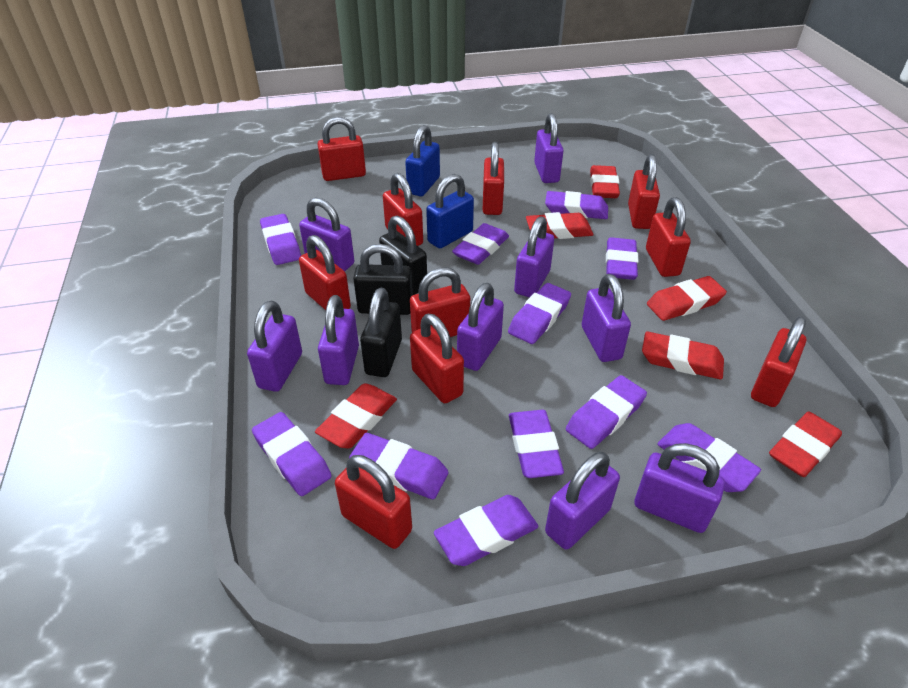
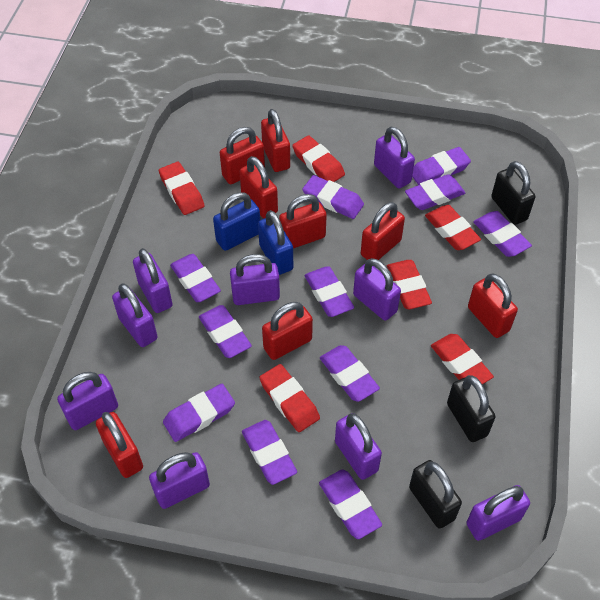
red padlock: [299,235,351,310] [317,117,366,181] [335,455,412,549] [383,173,423,246] [410,267,470,337] [410,314,464,403] [483,142,504,215] [628,154,660,229] [646,197,691,277] [751,316,806,407] = 10 -> [96,412,143,478] [220,127,265,184] [239,156,278,218] [261,109,290,172] [262,302,313,360] [279,194,327,248] [361,202,405,260] [468,273,518,338] = 8

